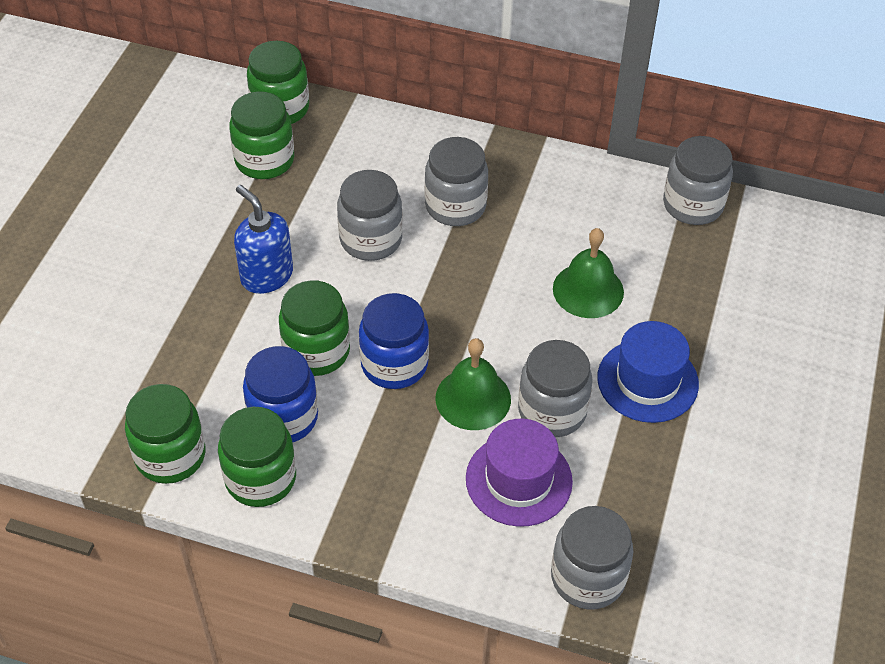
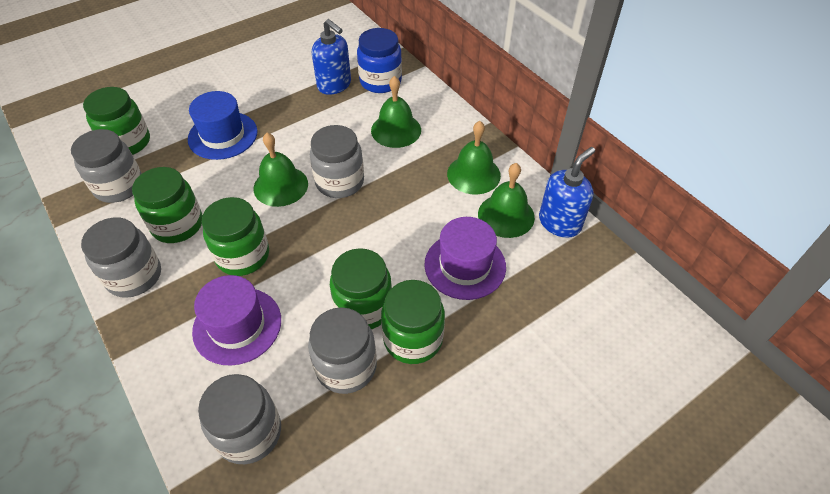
blue jar: [243,346,318,442] [359,293,429,389] = 2 -> [357,28,402,93] = 1
blue soap dispenser: [234,185,293,294] = 1 -> [312,19,351,95] [539,147,595,238] = 2
green bell: [435,338,511,430] [553,228,624,318] = 2 -> [254,133,308,207] [371,76,421,148] [447,121,501,194] [478,163,535,238] = 4
purple hat: [466,419,573,527] = 1 -> [192,275,281,366] [424,217,506,300] = 2

